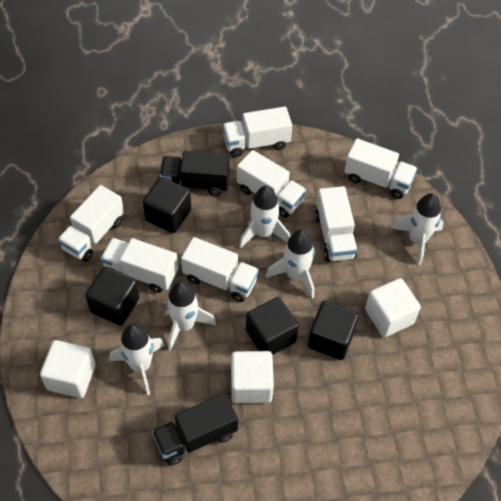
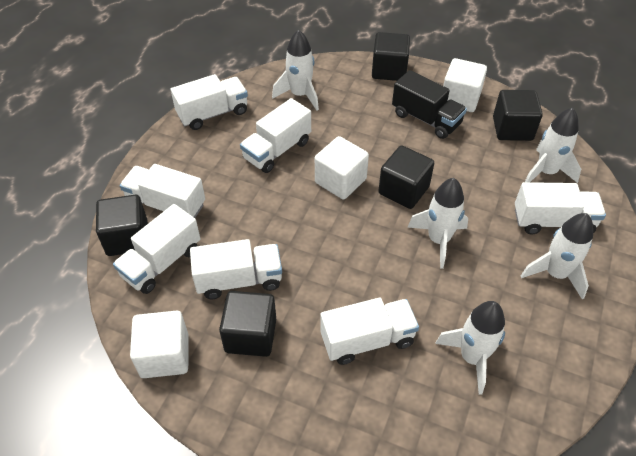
black cube: [85,266,140,326] [142,177,191,233] [246,297,299,355] [308,301,359,360] = 4 -> [96,195,148,256] [219,291,276,357] [372,32,410,81] [378,145,434,209] [493,90,543,141] = 5
black truck: [152,393,238,466] [159,151,230,196] = 2 -> [392,70,467,139] = 1

